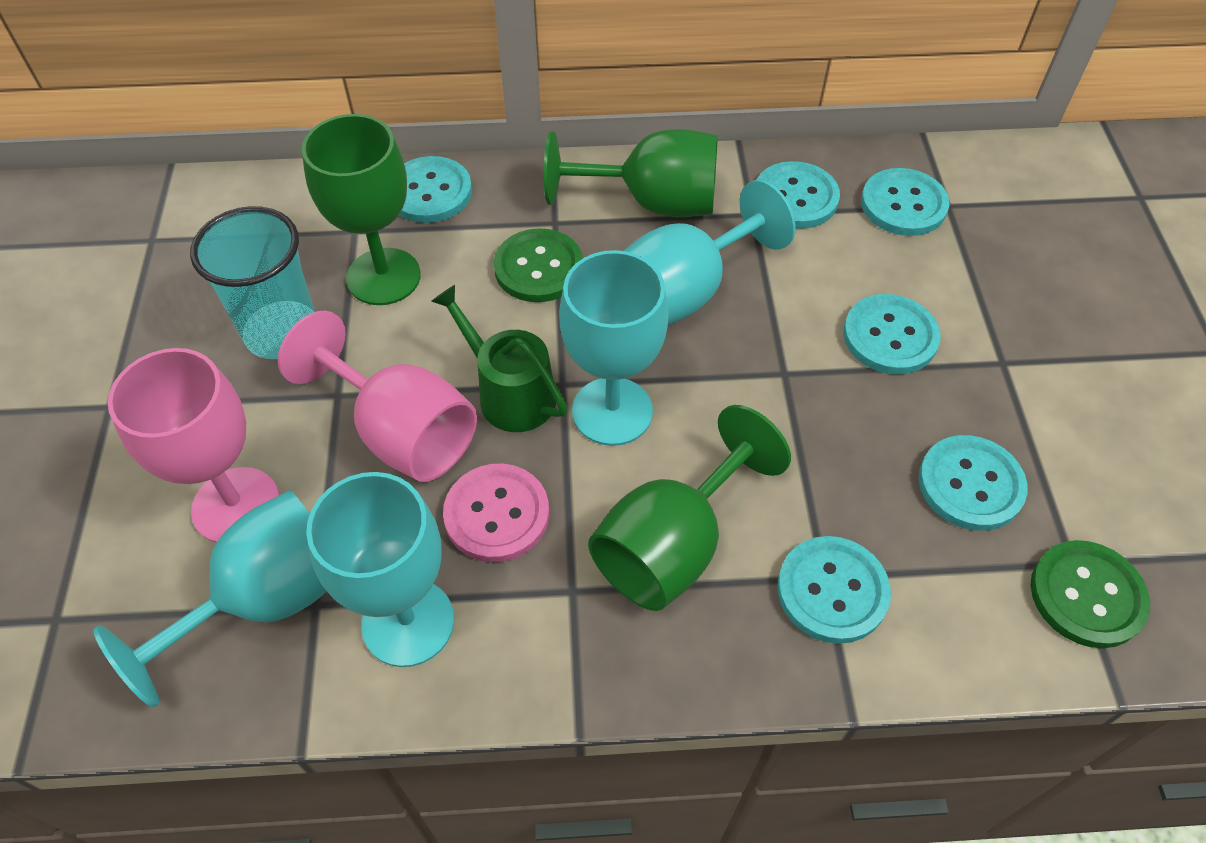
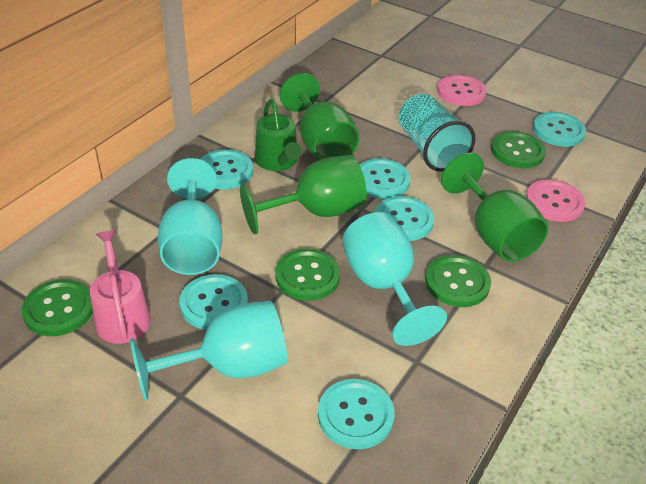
green button: [494,228,583,302] [1031,540,1150,648] = 2 -> [21,279,93,336] [275,249,340,301] [425,255,491,307] [491,131,546,168] = 4
pink button: [443,464,549,562] = 1 -> [437,75,487,106] [526,179,585,222] = 2
pink goblet: [108,348,279,543] [278,311,477,482] = 2 -> none = 0
pink watering can: none = 0 -> [90,230,151,344] = 1
turquoise goblet: [93,490,327,707] [306,472,454,667] [559,250,669,446] [624,180,796,325] = 4 -> [130,301,288,401] [158,158,223,275] [343,212,447,346] = 3

